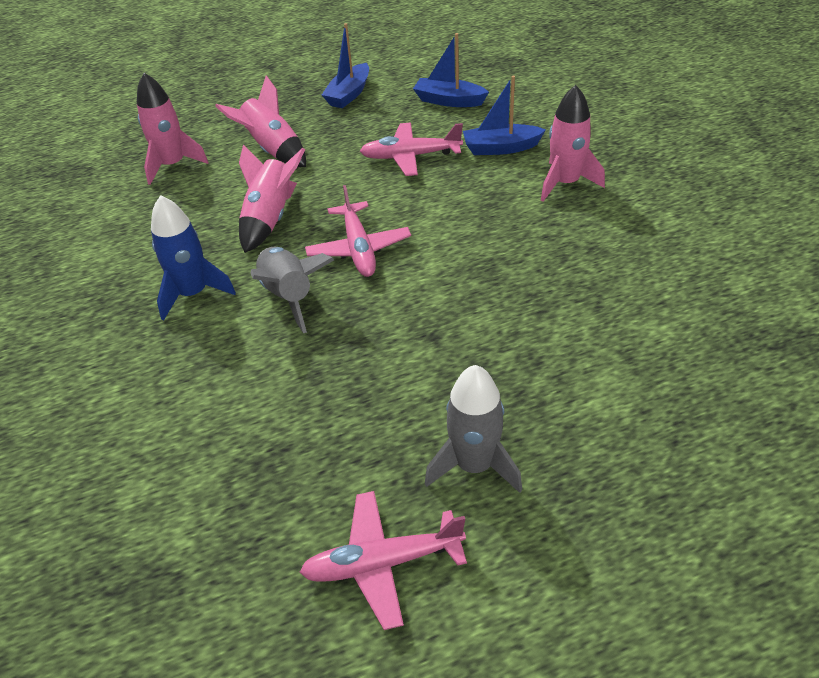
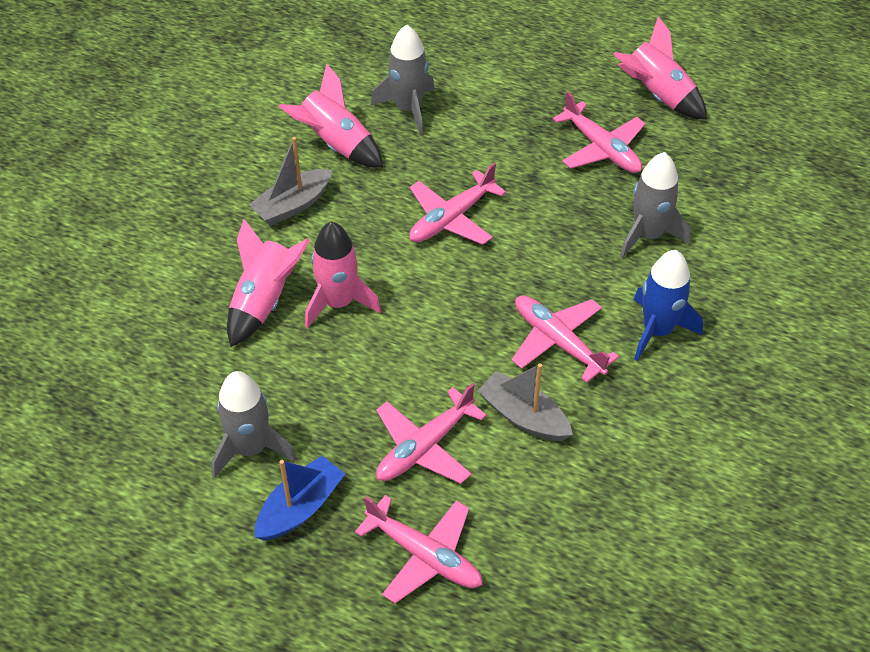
blue boat: [322,23,369,108] [413,33,489,107] [463,76,546,155] = 3 -> [254,456,345,541] = 1
grey boat: none = 0 -> [249,137,332,226] [478,363,573,441] = 2
grey rocket: [250,247,334,333] [425,365,522,493] = 2 -> [212,371,296,478] [371,24,435,135] [620,152,691,259] = 3
pink plane: [299,491,467,630] [305,185,411,277] [360,123,463,176] = 3 -> [355,495,483,604] [376,383,487,484] [409,163,506,245] [512,295,619,383] [553,91,645,173] = 5

